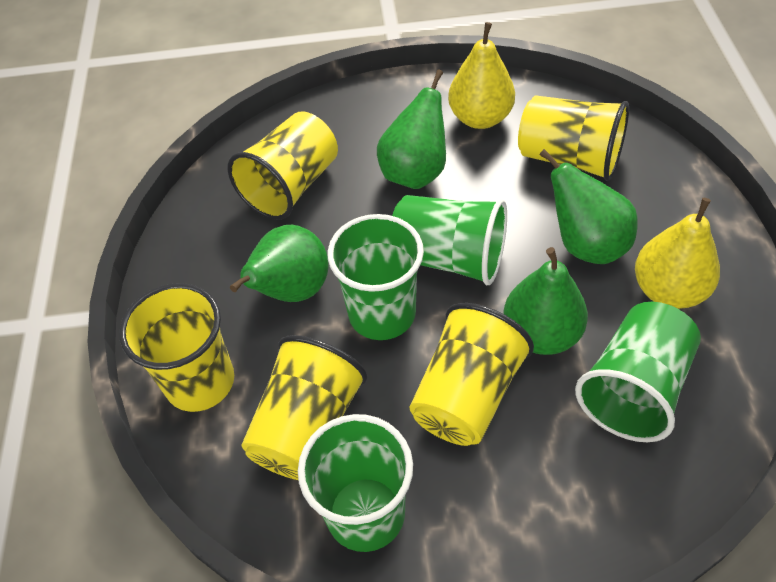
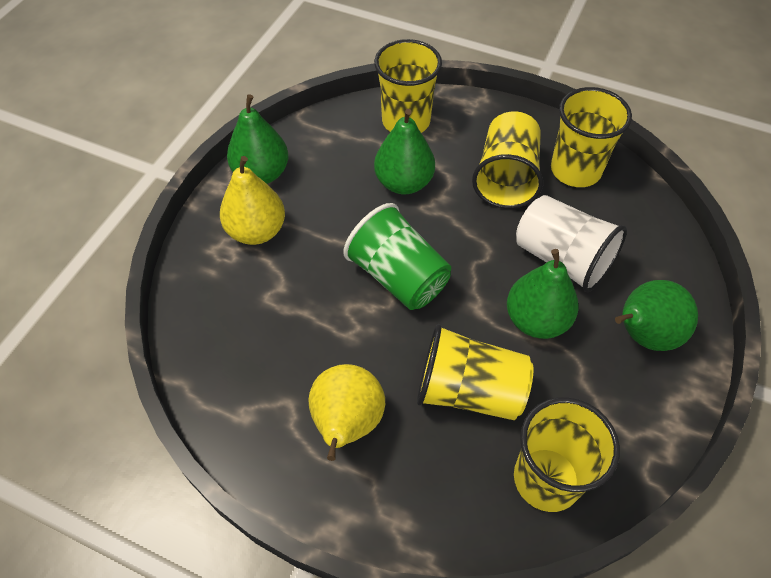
green cup: [298,414,413,552] [328,214,424,340] [392,195,507,285] [575,302,701,442] = 4 -> [343,203,451,310] = 1
white cup: none = 0 -> [516,195,627,293] = 1

